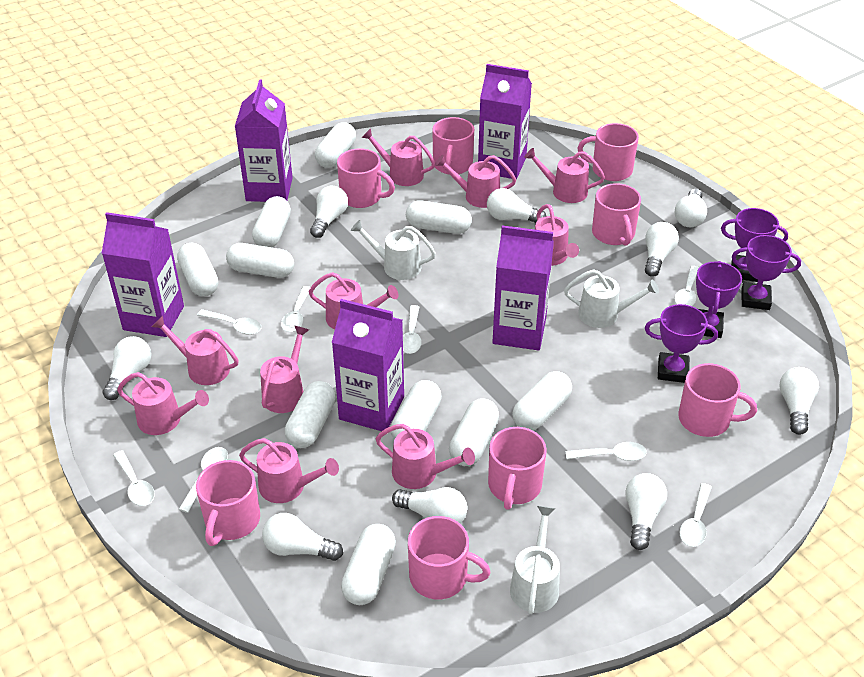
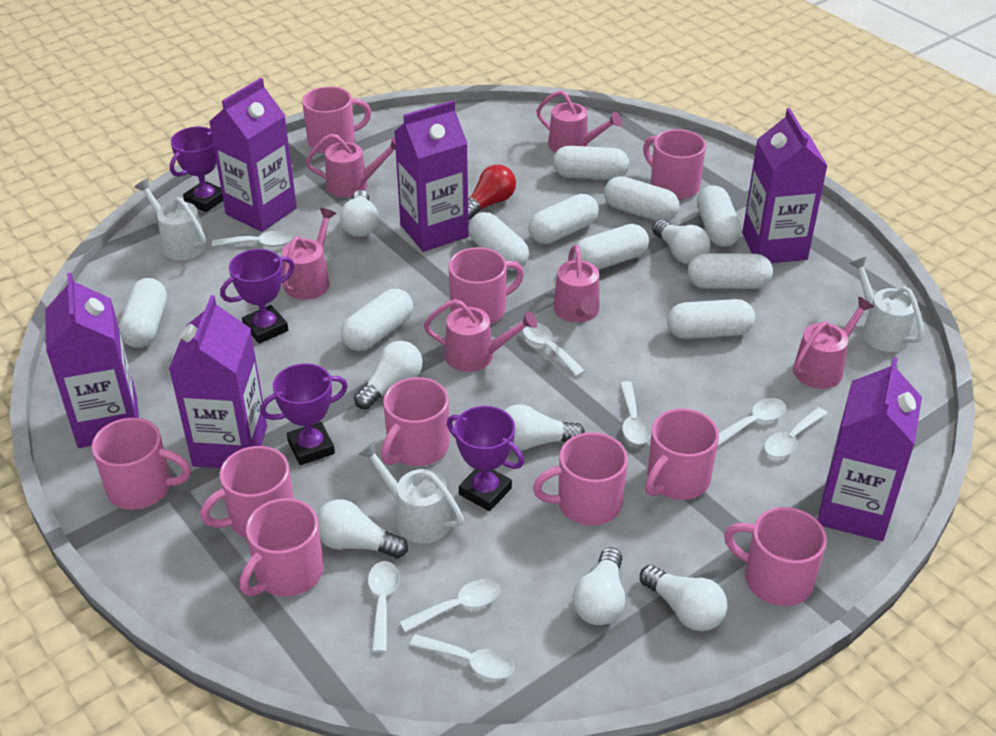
pink mug: [196,460,260,546] [337,148,395,208] [408,516,491,599] [432,117,474,175] [488,427,547,510] [577,123,639,181] [592,183,641,246] [678,363,757,437] = 8 -> [92,418,191,510] [201,446,294,538] [240,498,324,596] [302,86,371,154] [381,377,449,466] [448,247,524,324] [533,432,628,526] [643,129,706,200] [645,408,719,500] [724,507,827,606] = 10
pink watering can: [117,372,209,435] [152,316,239,385] [239,438,339,503] [260,326,309,413] [309,272,398,329] [362,128,435,186] [375,424,475,489] [435,155,516,208] [524,148,605,203] [535,204,579,266] = 10 -> [282,208,336,300] [306,134,396,197] [424,299,537,372] [536,90,622,153] [553,245,600,322] [793,297,874,389] = 6
purple carton: [102,212,184,337] [235,79,293,202] [332,299,404,431] [478,64,532,179] [492,225,554,351] = 5 -> [45,273,139,448] [169,295,267,468] [209,78,297,232] [394,100,469,252] [742,108,828,263] [818,357,922,541] = 6
red light bulb: none = 0 -> [468,165,516,220] = 1
white light bulb: [102,336,151,400] [262,513,343,561] [310,186,348,238] [392,487,467,524] [487,188,546,223] [625,473,667,550] [645,222,679,277] [675,189,707,227] [779,367,819,435] = 9 -> [317,499,408,558] [340,190,379,237] [354,341,423,410] [504,404,585,451] [573,547,625,625] [640,565,727,631] [652,220,710,264] = 7

